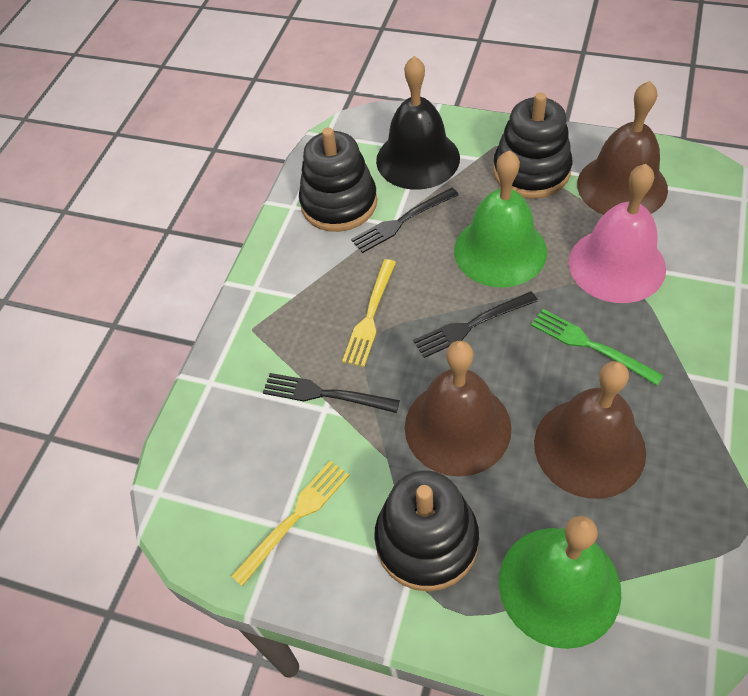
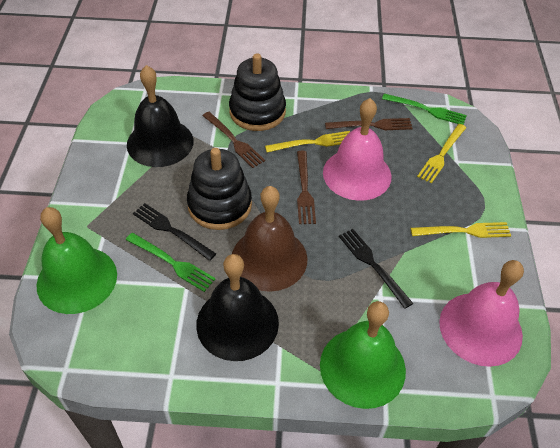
black bell: [376,56,460,190] = 1 -> [127,65,194,167] [196,254,279,361] = 2
black fork: [263,373,400,413] [351,188,459,253] [413,291,538,358] = 3 -> [133,203,216,261] [339,229,413,309] = 2
black stacking toy: [299,128,377,232] [374,471,479,591] [493,93,572,199] = 3 -> [187,148,252,230] [229,53,286,131] = 2
brown bell: [405,341,511,477] [534,361,646,499] [577,81,668,215] = 3 -> [232,186,308,292] = 1
brown fork: none = 0 -> [203,112,265,168] [297,151,316,224] [325,118,413,130] = 3
green fork: [531,309,664,386] = 1 -> [126,233,216,292] [382,93,467,125] = 2
pink bell: [569,164,666,303] = 1 -> [323,98,391,201] [439,260,524,367] = 2
yellow fork: [231,460,350,587] [342,259,396,367] = 2 -> [265,131,350,152] [411,222,511,238] [417,124,466,184] = 3

